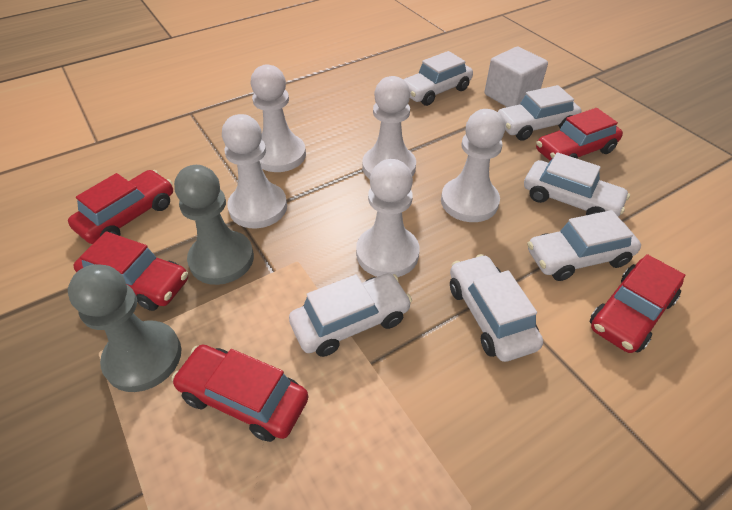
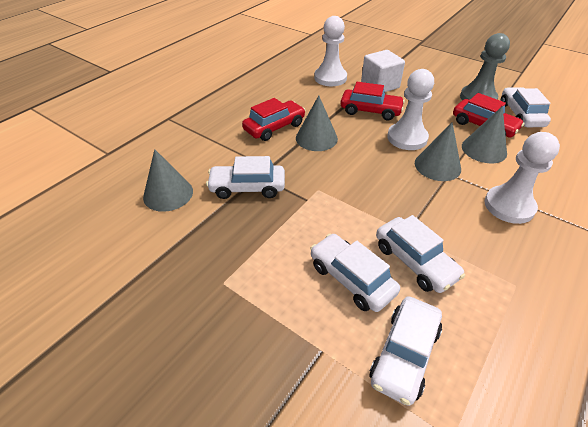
grey cone: none = 0 -> [143,149,193,212] [296,95,338,151] [415,122,461,181] [462,106,507,164] = 4
grey pawn: [68,264,181,392] [174,165,254,285] = 2 -> [460,33,510,100] = 1
red car: [68,170,173,244] [74,231,188,311] [171,345,308,442] [536,108,623,161] [590,254,685,353] = 5 -> [242,98,306,141] [340,82,405,120] [453,93,525,138] = 3
white car: [289,273,412,357] [403,51,473,106] [450,254,543,362] [498,85,581,141] [524,152,630,217] [527,210,641,281] = 6 -> [206,156,285,199] [310,233,400,312] [370,296,442,406] [376,215,465,293] [500,87,551,127] = 5
white pawn: [222,114,287,228] [250,64,306,172] [356,159,419,277] [362,76,416,179] [441,109,505,222] = 5 -> [314,16,347,86] [387,69,434,150] [484,132,560,224] = 3

